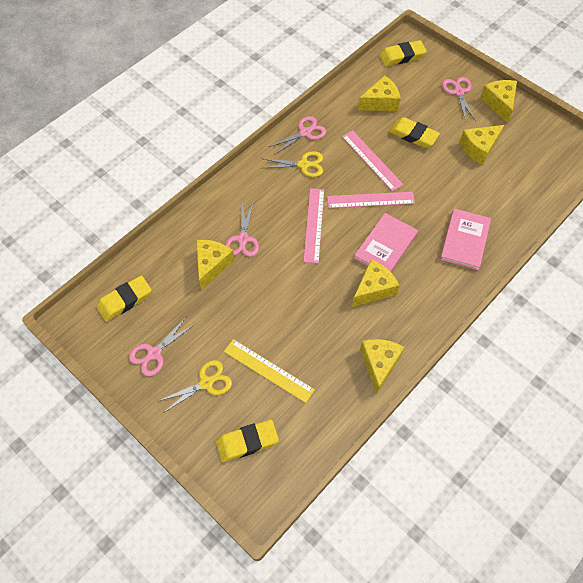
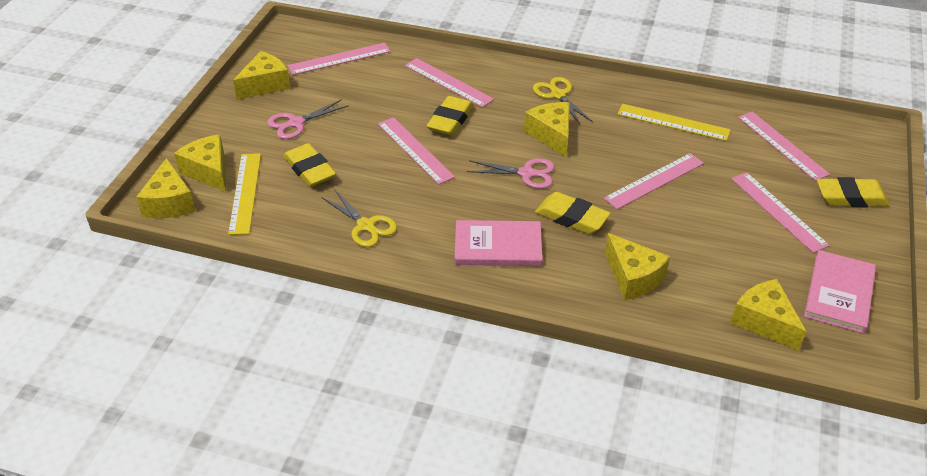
pink ruler: [303,188,324,263] [327,192,415,208] [342,130,404,192] = 3 -> [288,43,391,75] [378,117,455,185] [405,58,494,108] [604,153,704,209] [731,172,830,253] [738,112,830,181] = 6
pink scissors: [129,318,195,376] [225,201,259,257] [269,116,326,155] [442,77,476,122] = 4 -> [267,99,349,139] [467,158,555,189] = 2
yellow ruler: [224,339,315,403] = 1 -> [228,153,261,235] [617,104,731,141] = 2

